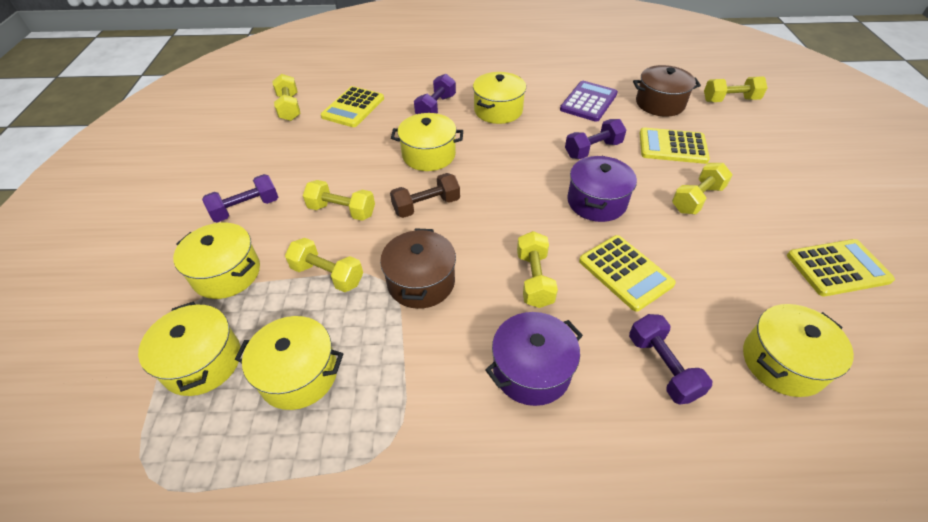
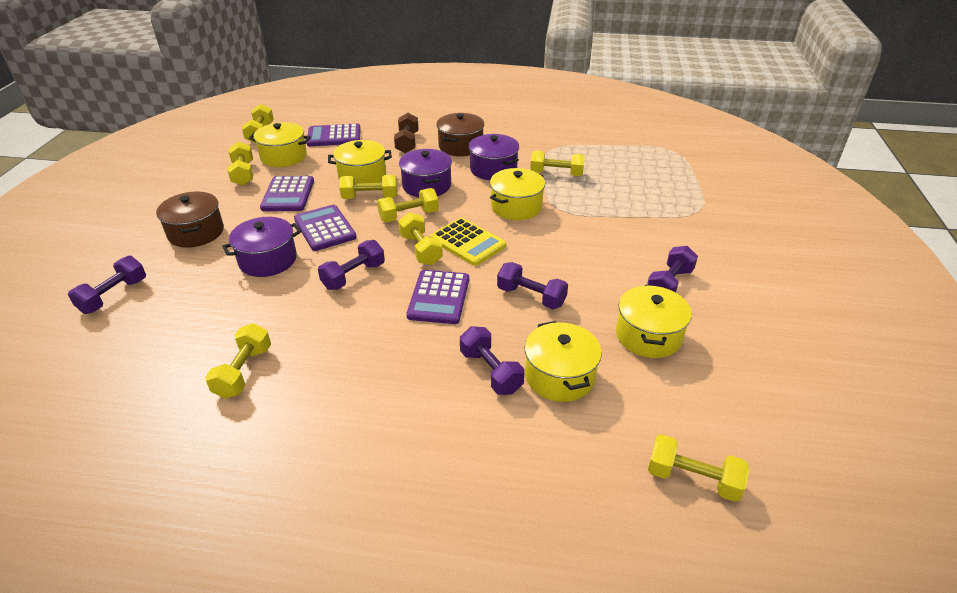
purple calculator: [560,81,618,122] = 1 -> [260,176,314,211] [294,205,357,251] [307,123,361,146] [406,270,469,324] = 4
purple dumbbell: [202,174,278,222] [414,74,456,114] [565,119,626,159] [629,314,712,405] = 4 -> [68,256,146,314] [318,240,385,290] [460,326,524,395] [497,262,568,309] [647,246,698,293] = 5
purple pot: [485,312,583,406] [567,156,637,222] = 2 -> [222,217,301,277] [399,149,452,197] [469,134,519,180] = 3
yellow calculator: [321,86,384,127] [579,235,676,312] [639,127,710,164] [787,239,895,297] = 4 -> [430,218,506,266] = 1
yellow dumbbell: [272,74,301,121] [285,238,363,292] [303,180,375,221] [517,231,558,308] [672,163,733,214] [704,76,767,102] = 6 -> [205,323,271,399] [228,142,253,186] [242,104,274,143] [339,175,397,199] [377,188,439,222] [398,212,443,265] [530,151,585,176] [648,434,749,502] = 8
yellow pot: [138,302,241,396] [173,223,260,299] [235,316,344,410] [391,113,463,171] [473,72,526,124] [743,304,854,397] = 6 -> [249,122,311,167] [328,140,392,183] [490,168,545,220] [525,321,602,402] [616,285,692,358] = 5

